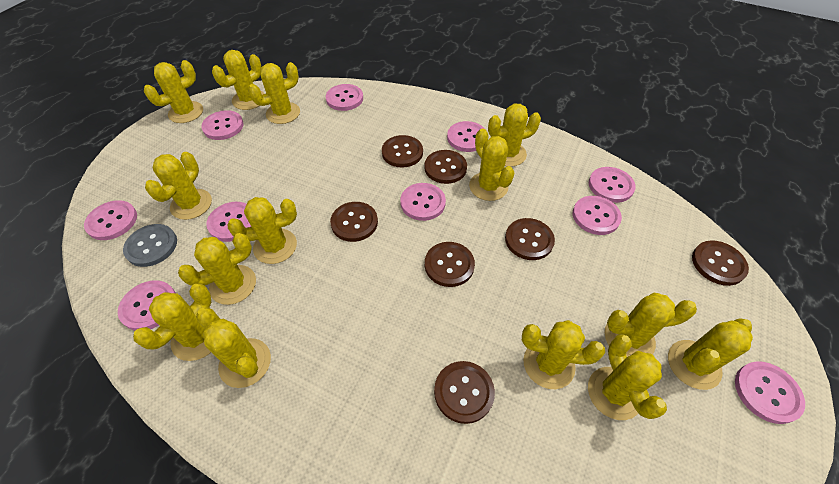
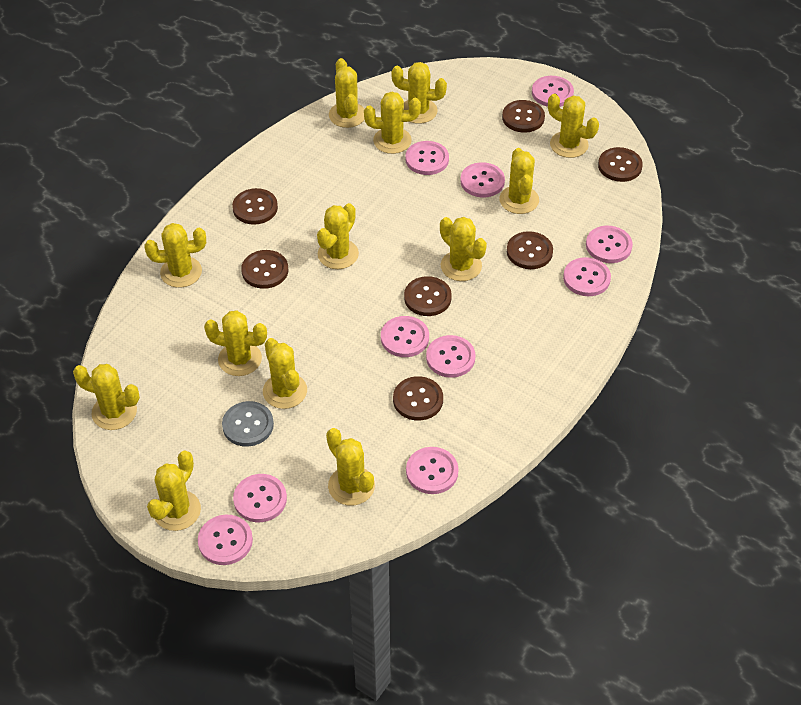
yellow cactus: [133,284,211,361] [144,60,203,123] [145,152,212,220] [178,233,256,305] [196,307,271,388] [212,50,264,110] [228,197,297,264] [248,62,300,124] [469,128,514,201] [488,103,541,167] [522,320,605,389] [588,334,667,420] [605,293,697,357] [668,318,753,390] = 14 -> [73,364,140,430] [144,223,206,288] [147,451,201,531] [204,310,267,376] [263,338,307,409] [317,203,359,269] [326,428,375,506] [329,58,364,128] [364,92,421,154] [391,62,447,124] [440,217,487,281] [499,148,539,214] [548,94,599,158] = 13

